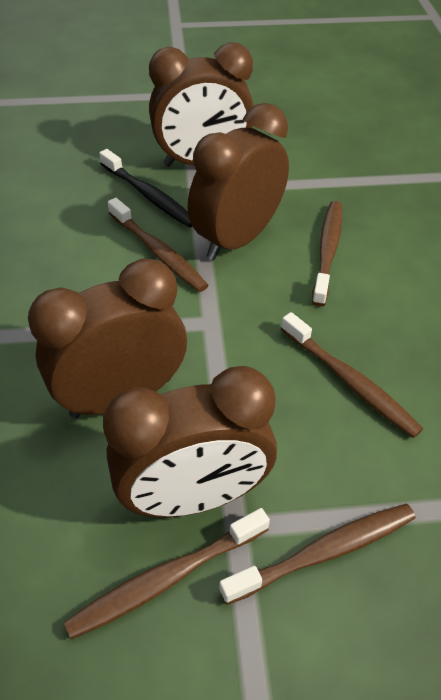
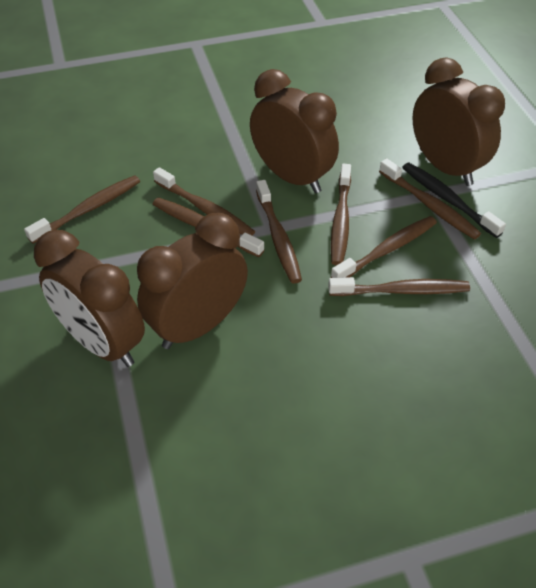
brown toothbrush: [64,508,270,640] [108,198,209,292] [219,504,415,605] [281,312,423,438] [312,201,342,307] = 5 -> [24,175,140,244] [153,167,255,236] [153,197,264,257] [256,180,302,284] [328,277,470,296] [331,164,351,265] [331,216,437,278] [379,158,481,240] = 8

